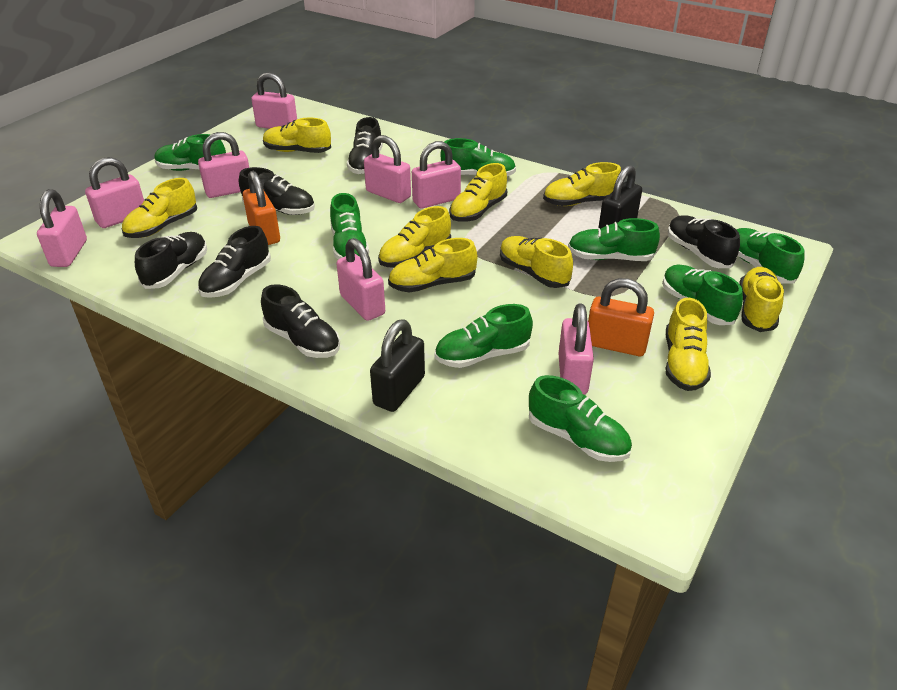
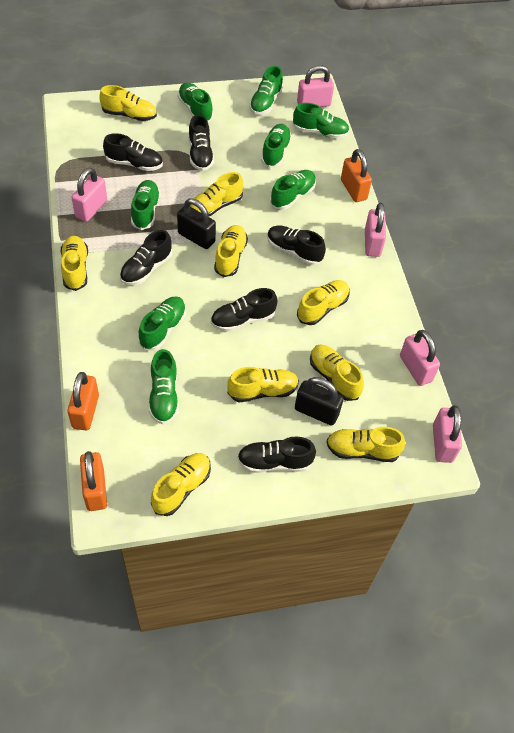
orange padlock: [243,171,280,245] [588,278,654,356] = 2 -> [67,372,99,430] [80,451,107,511] [341,149,372,202] = 3
pink padlock: [37,189,87,267] [85,157,144,228] [198,132,249,198] [251,72,297,129] [336,238,385,321] [364,135,411,203] [412,141,461,208] [558,303,594,394] = 8 -> [72,168,107,222] [297,65,334,107] [365,203,386,257] [400,330,440,386] [433,405,462,463] = 5

